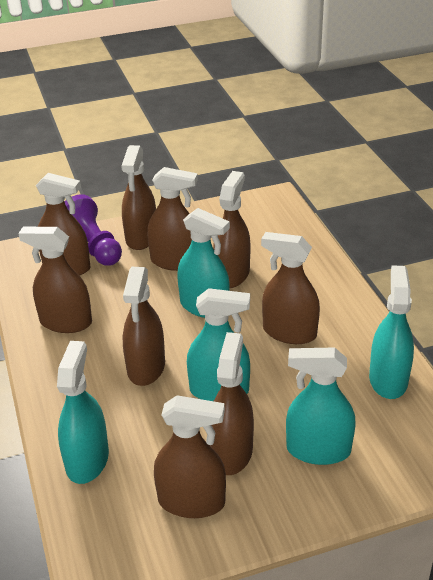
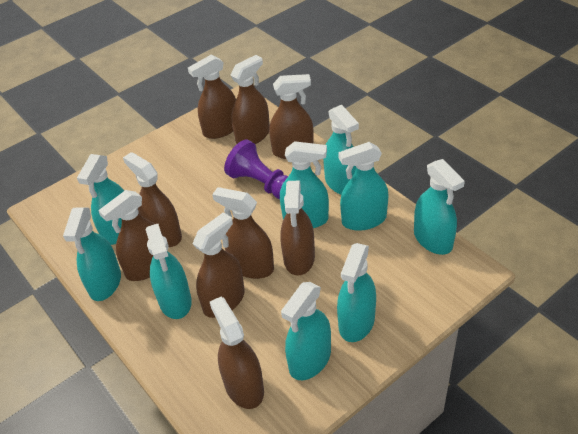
turquoise spray bottle: [57,341,109,484] [177,208,230,318] [187,288,250,401] [286,348,356,465] [369,265,414,399] = 5 -> [63,208,121,301] [77,154,124,245] [146,224,192,319] [280,141,329,228] [281,282,331,380] [323,105,359,195] [337,243,376,342] [338,142,389,231] [414,159,465,255] = 9

